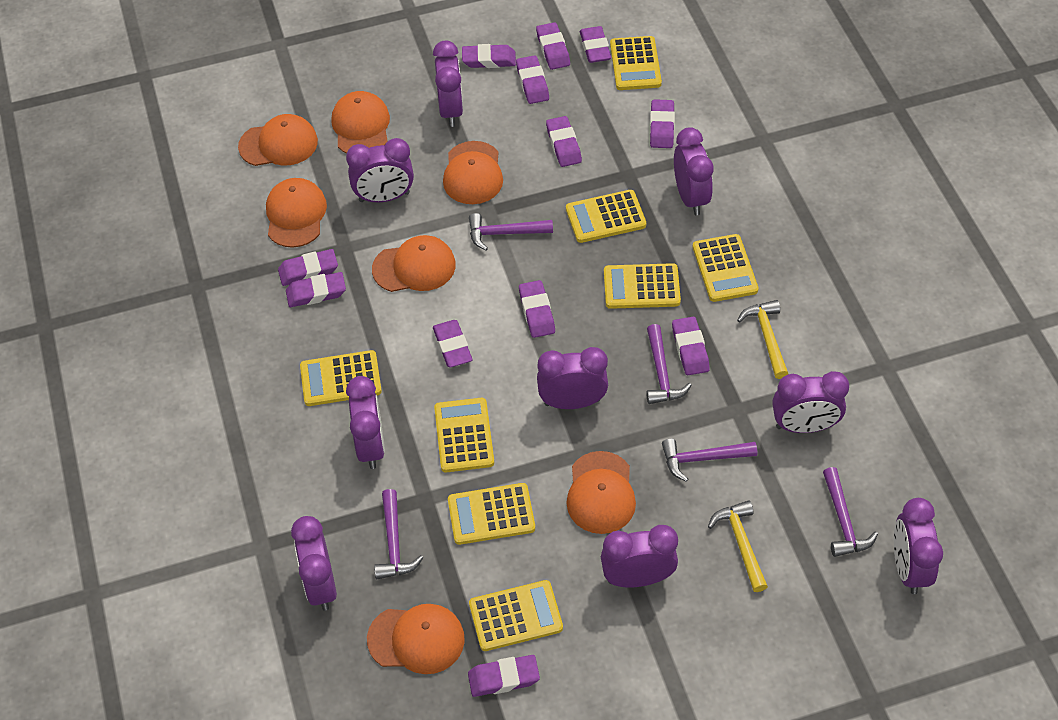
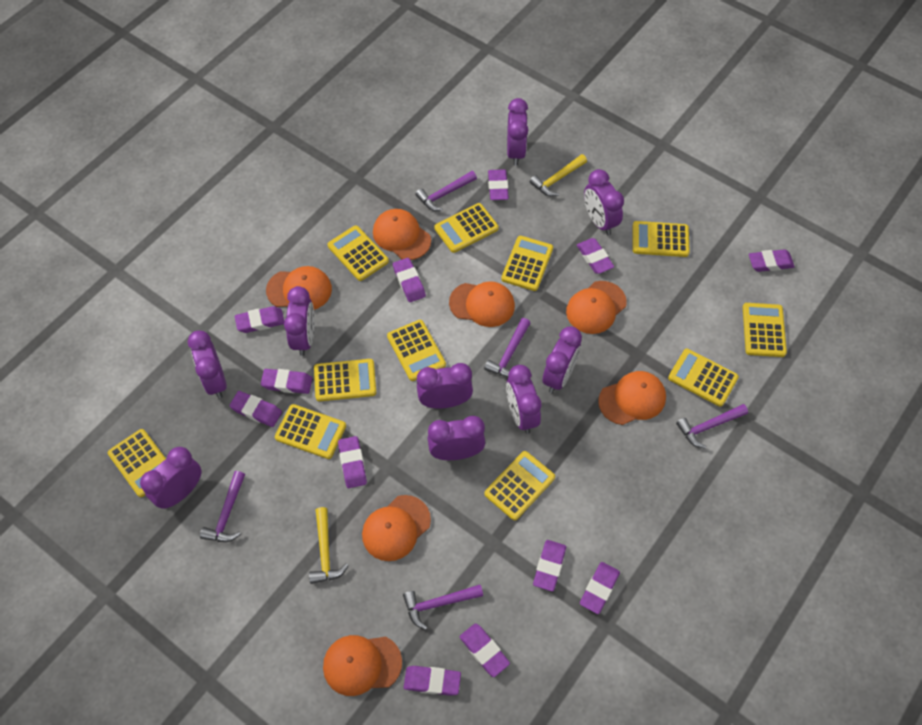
yellow calculator: [300,350,382,406] [434,398,494,472] [448,483,535,545] [469,580,563,651] [566,190,646,243] [604,263,681,309] [610,36,662,90] [692,234,759,302] = 8 -> [108,429,166,497] [275,404,346,459] [314,359,376,401] [327,225,389,281] [387,320,446,381] [435,203,499,253] [484,451,555,520] [501,236,553,291] [633,221,690,257] [668,349,739,407] [743,303,787,357] = 11

